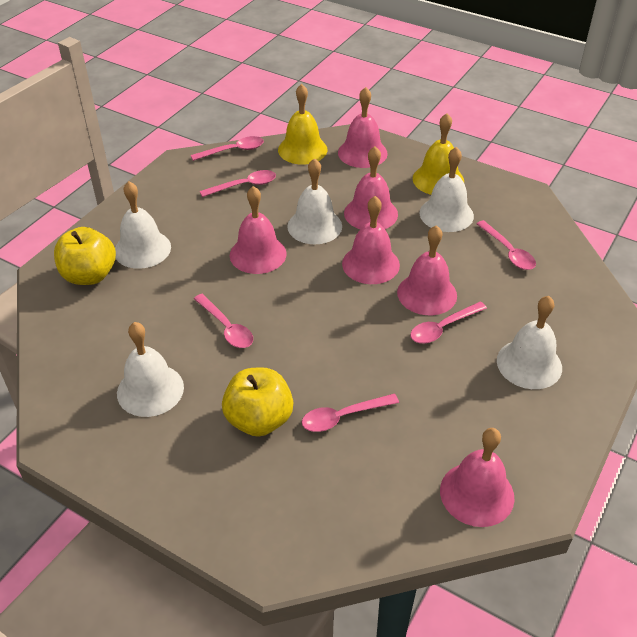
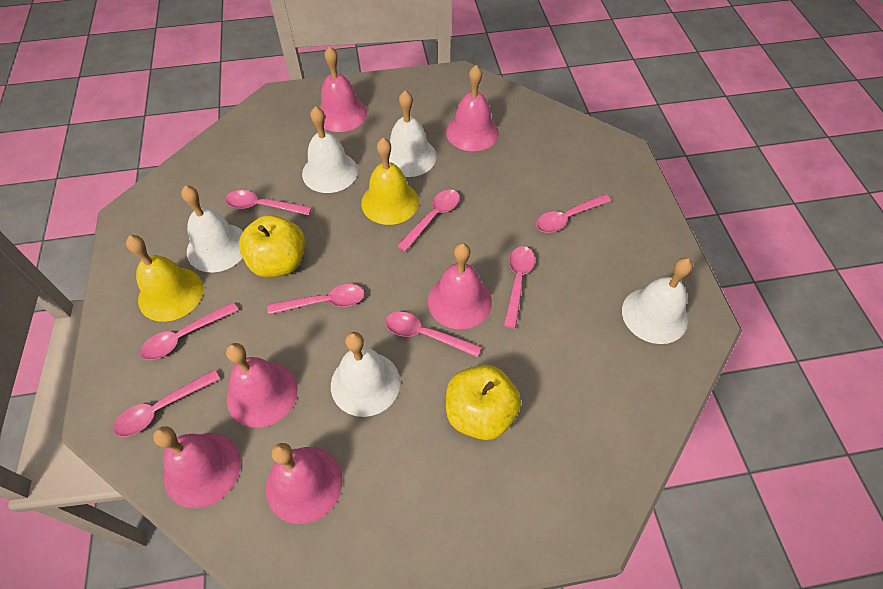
pink spoon: [191,136,264,161] [194,294,253,348] [200,170,276,197] [302,394,399,432] [410,302,487,344] [477,220,536,270] = 6 -> [113,370,220,437] [140,302,238,360] [225,190,312,215] [267,284,364,315] [385,312,481,357] [397,190,459,251] [504,246,535,328] [536,194,611,233] = 8

